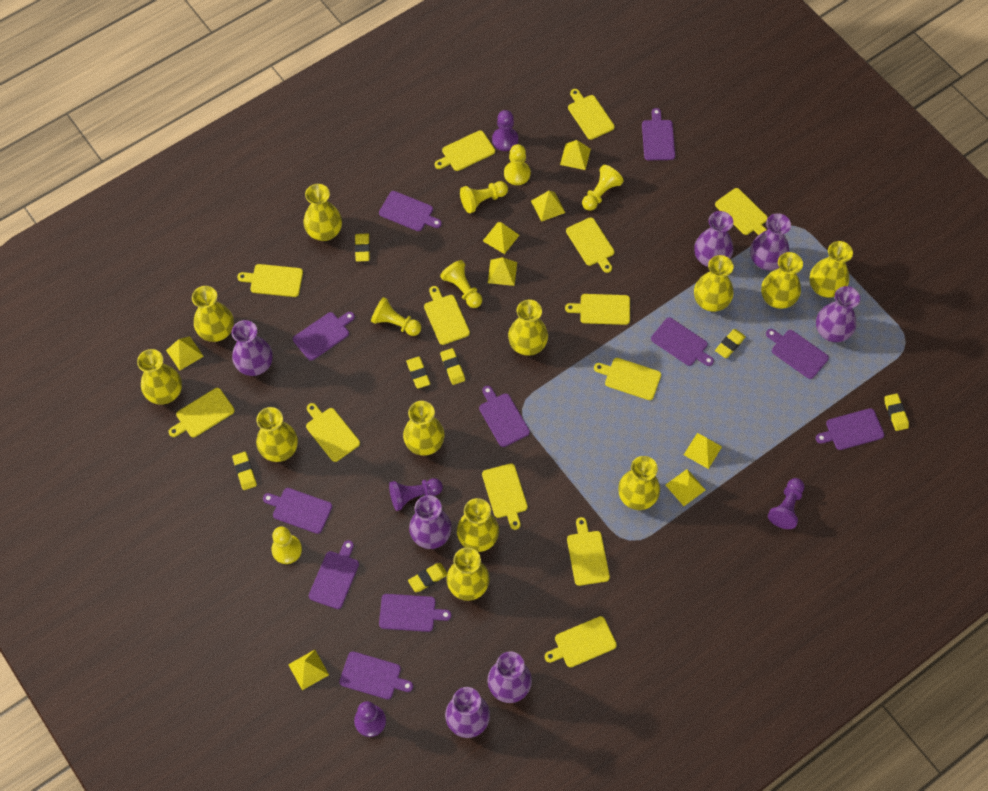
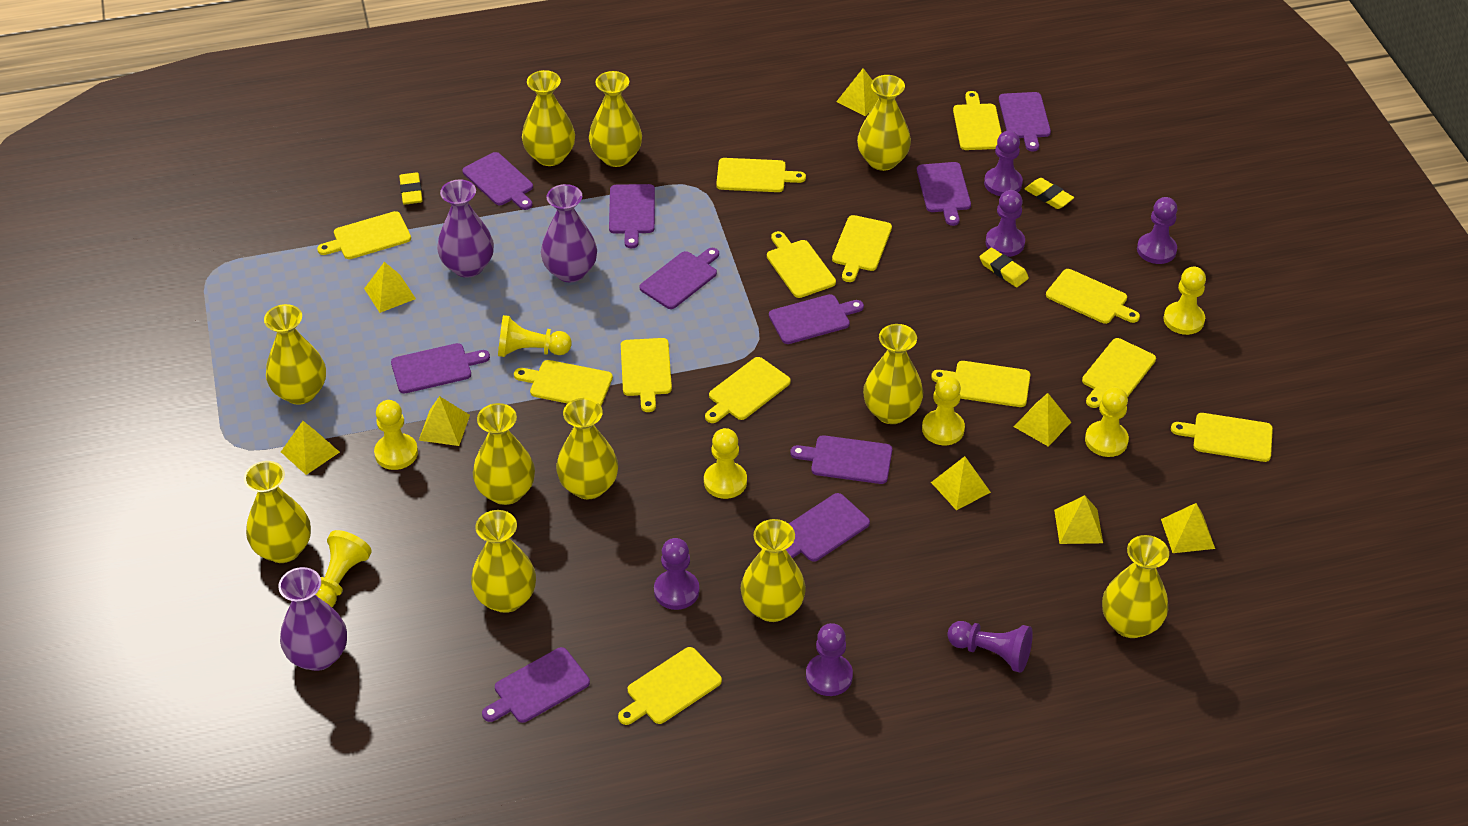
purple cutting board: [263,488,332,534] [293,312,355,361] [309,540,359,609] [339,651,413,699] [379,191,442,231] [379,594,451,632] [479,386,530,447] [642,108,675,160] [651,317,714,366] [766,329,829,379] [816,408,884,450] = 11 -> [391,343,490,393] [462,152,533,210] [482,647,590,723] [609,184,655,249] [639,248,719,309] [769,294,864,344] [786,493,870,562] [790,435,892,484] [917,162,971,226] [999,92,1051,151] = 10
purple pawn: [354,701,386,737] [389,478,443,511] [492,110,518,151] [768,478,804,529] = 4 -> [654,538,699,610] [806,623,853,696] [947,621,1033,673] [984,131,1023,196] [986,190,1025,257] [1137,197,1178,264] = 6
purple vase: [232,320,273,376] [409,495,452,549] [445,687,490,738] [487,651,532,703] [694,211,733,267] [750,213,791,270] [816,286,860,342] = 7 -> [278,567,347,671] [437,179,494,278] [541,184,597,282] = 3
yellow eraser: [232,452,257,490] [355,233,370,262] [406,357,430,389] [408,563,447,592] [440,348,465,385] [715,329,746,358] [885,394,909,431] = 7 -> [399,172,423,205] [980,248,1029,287] [1025,178,1074,209] = 3
yellow pawn: [271,527,302,564] [371,297,421,336] [440,260,482,308] [460,181,508,213] [504,144,531,185] [582,165,624,211] = 6 -> [315,530,372,607] [374,400,418,470] [498,315,572,357] [704,428,747,499] [922,376,965,445] [1085,387,1129,457] [1163,267,1206,335] = 7
yellow vase: [137,349,182,405] [192,286,234,342] [256,407,298,462] [304,184,342,241] [403,401,444,456] [446,547,490,601] [457,498,499,552] [508,300,548,356] [618,456,660,510] [694,255,734,312] [761,252,803,309] [809,241,853,298] = 12 -> [244,461,311,563] [264,304,326,405] [471,510,536,613] [473,403,535,505] [522,70,575,166] [556,398,618,500] [589,71,642,167] [741,519,806,622] [857,75,911,171] [863,324,923,424] [1102,535,1169,638] = 11

